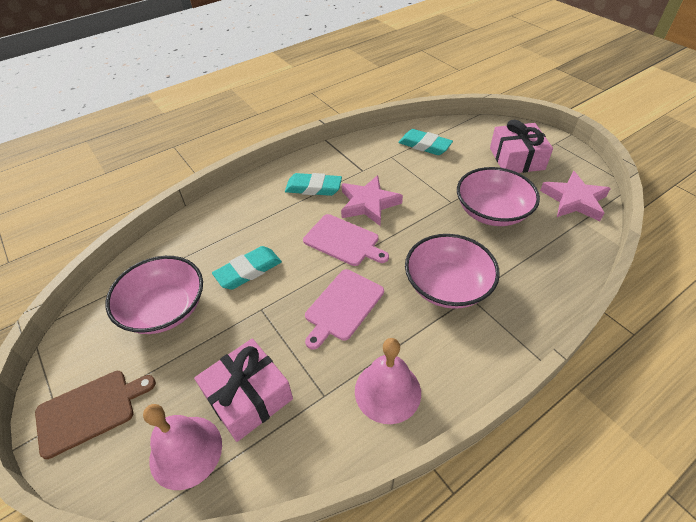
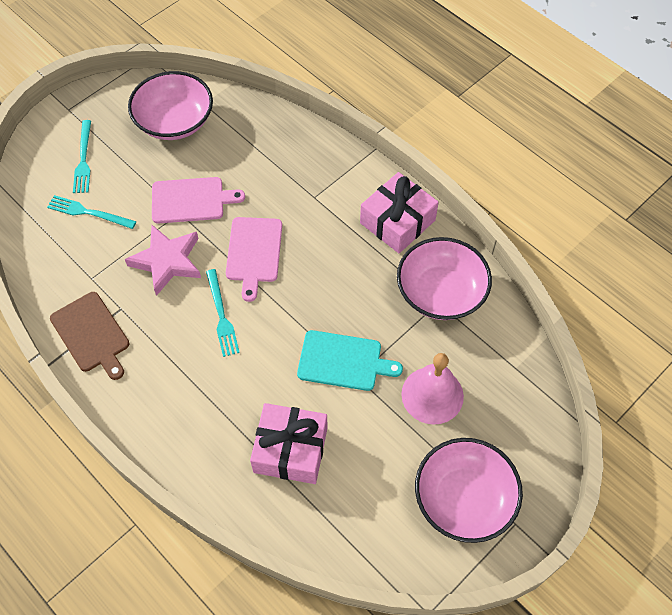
pink bell: [143,404,222,490] [355,338,421,424] = 2 -> [401,353,464,425] = 1
pink star: [341,175,403,226] [540,171,611,221] = 2 -> [125,225,201,296] = 1
turquoise cutting board: none = 0 -> [297,330,403,391] = 1
turquoise eraser: [212,246,282,289] [285,173,342,196] [398,129,453,155] = 3 -> none = 0
turquoise fork: none = 0 -> [47,195,136,229] [73,120,91,193] [206,269,240,357] = 3

